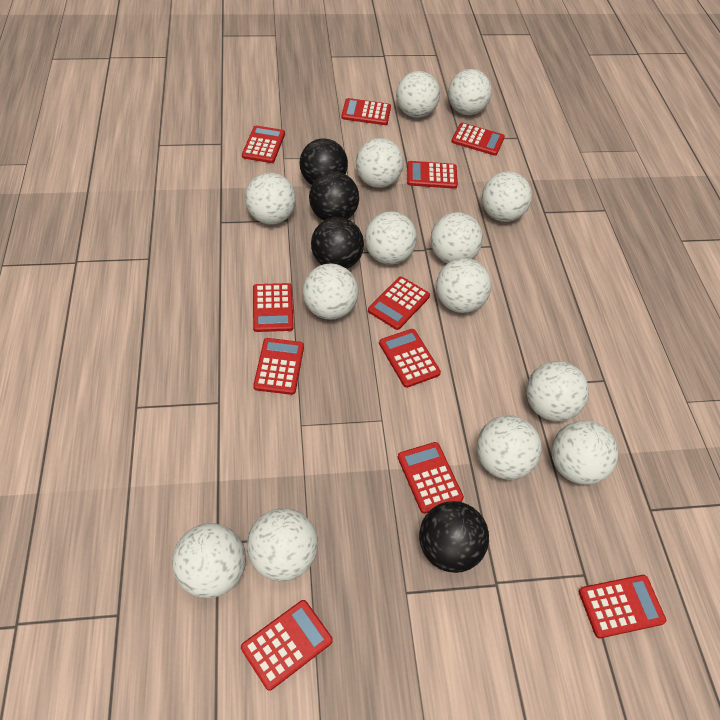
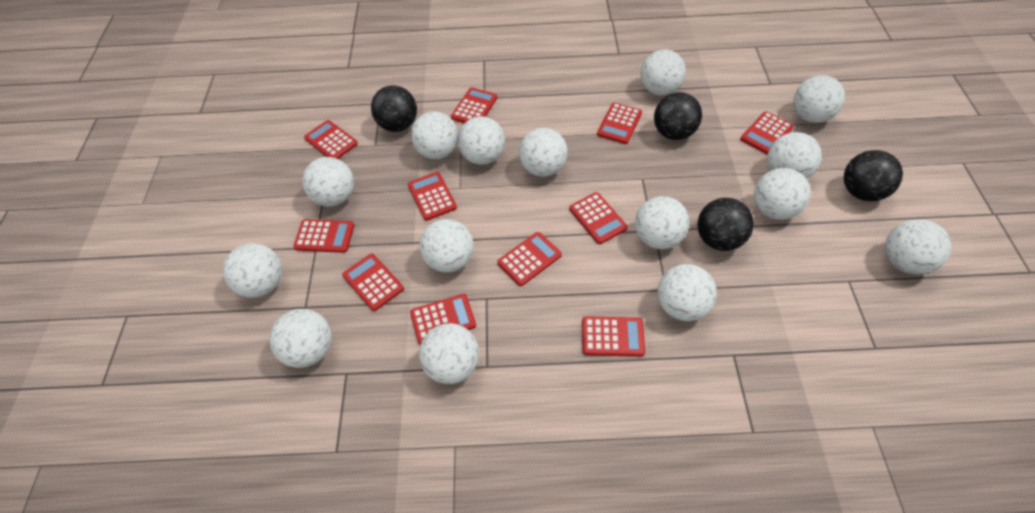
white ball: [172,523,246,598] [245,173,296,225] [247,508,318,582] [303,263,359,320] [356,138,404,188] [365,211,417,265] [396,71,440,118] [430,212,483,263] [436,258,491,313] [448,69,492,115] [477,415,542,480] [482,171,532,222] [526,361,589,421] [552,420,618,485] = 14 -> [222,243,282,297] [269,309,332,368] [302,157,354,207] [411,111,458,159] [419,323,479,384] [420,219,474,273] [458,116,505,165] [519,128,568,177] [635,196,689,249] [640,49,686,95] [657,264,717,321] [754,168,810,220] [767,132,822,179] [793,75,845,123] [885,219,952,275] = 15

